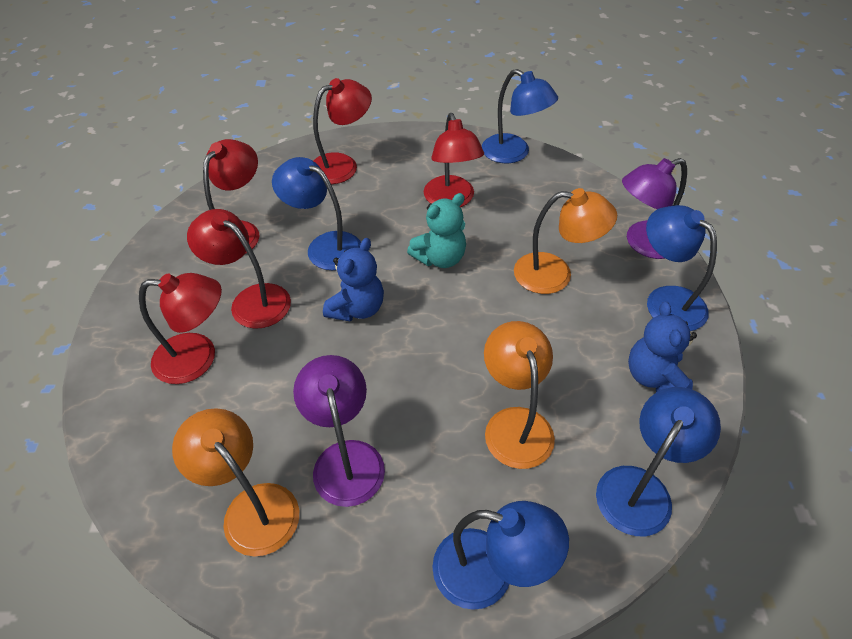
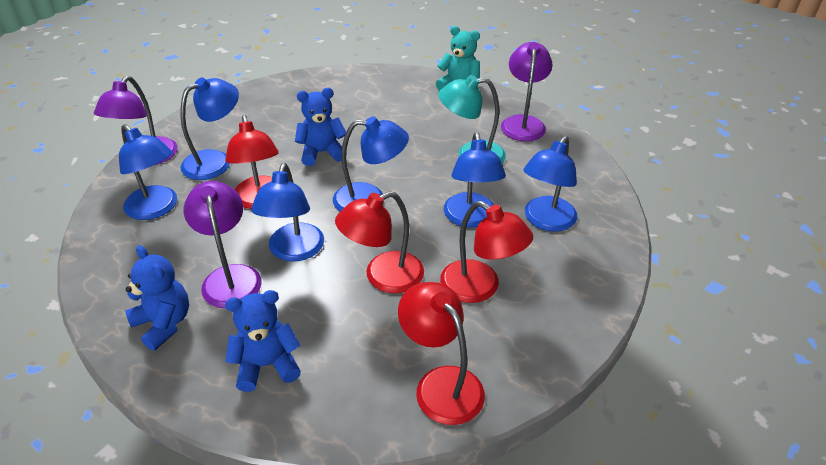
blue lamp: [272,157,361,270] [432,501,569,610] [482,69,558,163] [596,387,721,536] [646,205,717,331] = 5 -> [119,124,177,220] [181,78,239,180] [251,163,324,262] [333,116,409,212] [444,132,506,227] [523,136,577,232] = 6
blue teddy bear: [323,238,384,322] [628,301,697,392] = 2 -> [125,245,189,351] [225,290,301,392] [295,88,347,166] = 3
orange lamp: [172,408,299,557] [484,321,555,469] [514,188,617,294] = 3 -> none = 0
purple lamp: [293,355,385,507] [622,158,687,259] = 2 -> [94,76,178,165] [183,181,262,308] [501,42,553,141] = 3
red lamp: [139,273,222,384] [187,209,291,329] [203,139,260,254] [313,78,372,184] [424,113,484,207] = 5 -> [225,115,279,209] [335,191,424,293] [398,282,485,425] [440,201,533,303] = 4
turquoise lamp: none = 0 -> [438,75,506,163] = 1

